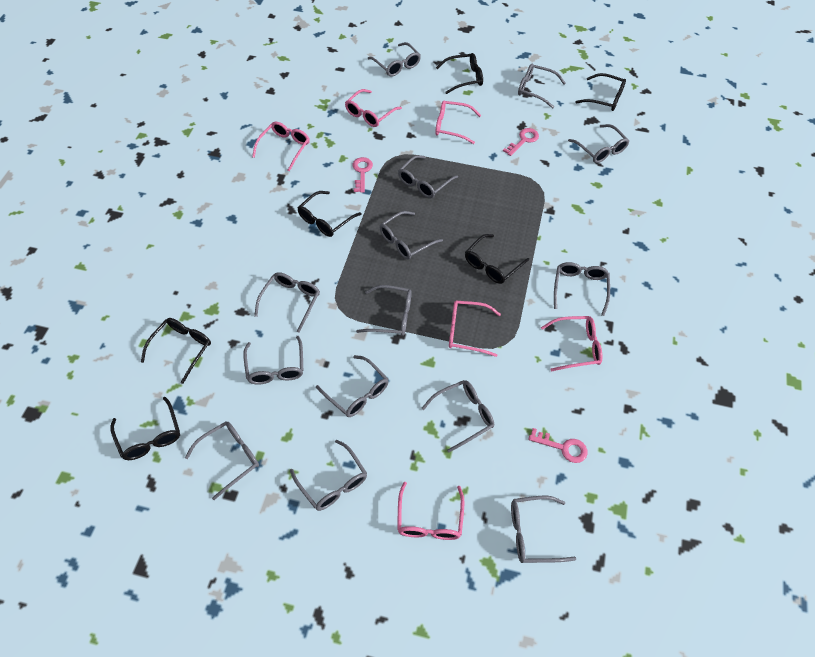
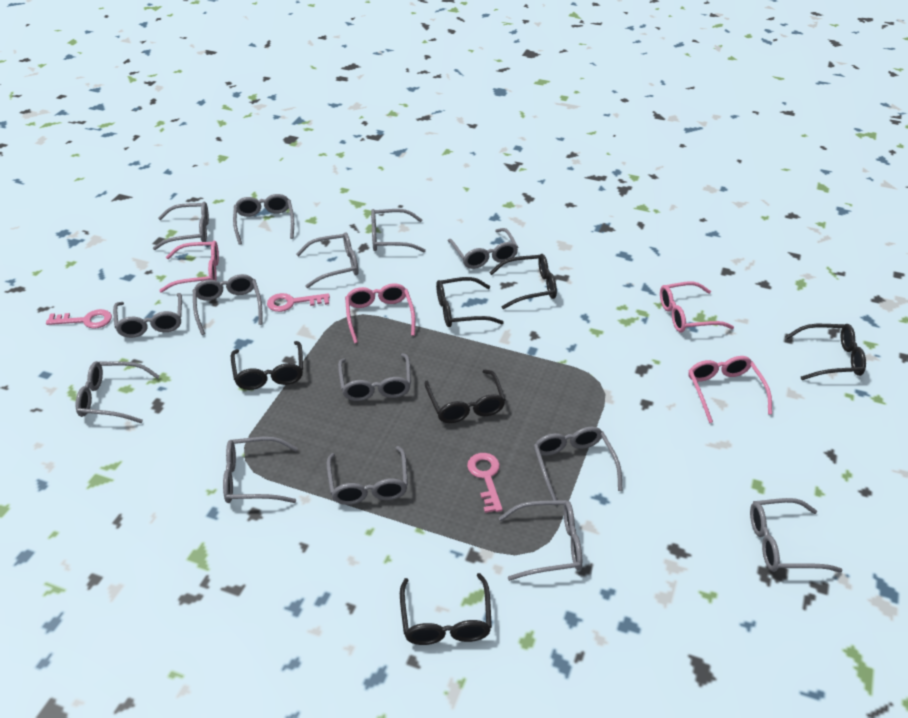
pink glasses: [252,122,310,172] [345,89,402,127] [397,482,464,540] [435,100,481,144] [449,301,501,357] [541,316,603,372] = 6 -> [159,241,219,293] [345,283,415,343] [660,281,734,332] [688,356,772,423] = 4

